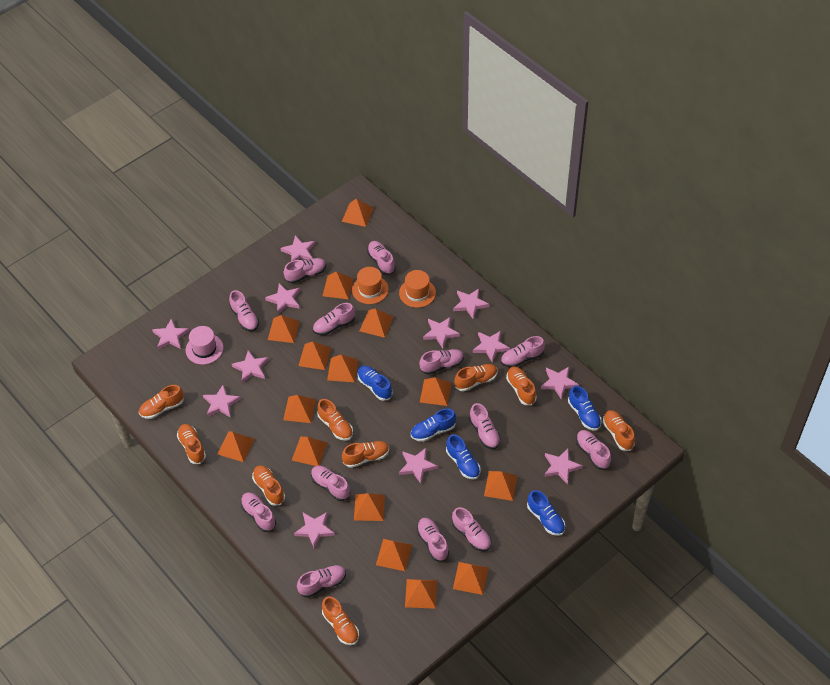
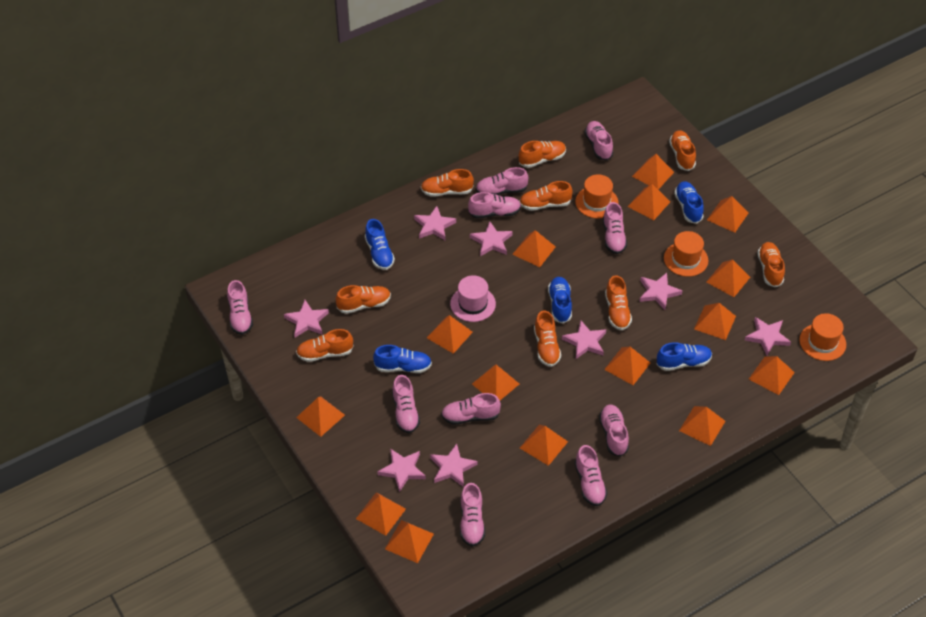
orange hat: [352,267,389,304] [399,270,436,308] = 2 -> [575,174,619,218] [664,231,708,277] [799,313,846,361] = 3
pink shoe: [229,290,259,331] [241,492,276,532] [284,258,326,283] [297,565,346,598] [311,466,350,501] [313,303,355,335] [367,241,396,275] [417,518,449,561] [419,349,464,375] [452,507,491,551] [469,403,501,449] [501,336,545,367] [576,430,611,470] = 13 -> [227,280,253,335] [392,375,420,433] [441,393,501,425] [460,483,485,547] [468,192,521,219] [476,167,528,195] [574,445,607,506] [584,121,613,161] [599,404,629,457] [603,202,627,254] = 10
pink star: [152,318,190,350] [203,385,241,418] [232,350,269,383] [265,283,300,314] [281,235,315,261] [294,512,335,548] [399,448,438,484] [423,317,460,348] [453,288,489,319] [473,331,510,363] [541,367,579,399] [544,449,582,484] = 12 -> [284,300,329,338] [377,449,426,492] [414,206,456,240] [430,444,478,487] [470,222,513,256] [562,321,606,359] [639,273,682,310] [745,317,791,356] = 8

